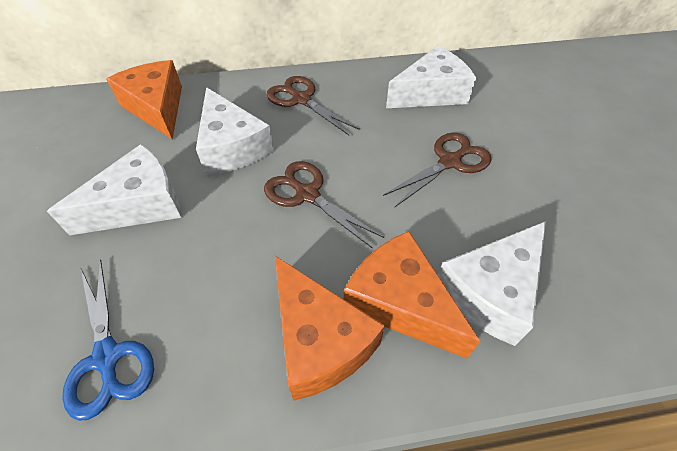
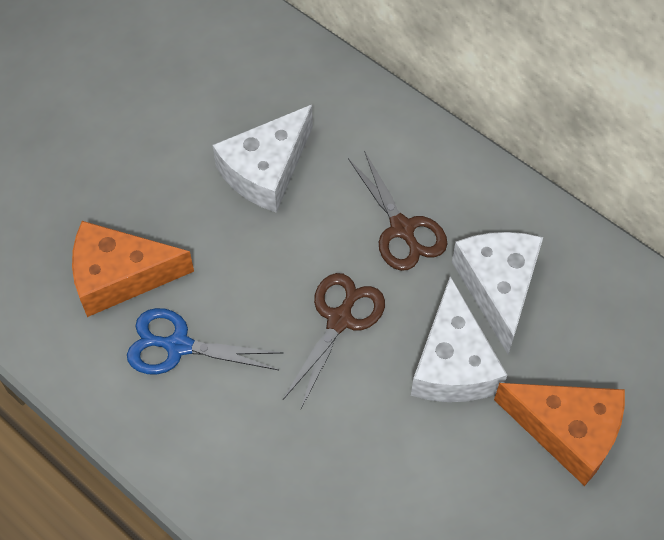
brown scissors: [264,161,384,249] [267,76,360,135] [383,132,491,207] = 3 -> [282,273,385,409] [348,150,447,271] = 2
orange cheese: [106,60,182,140] [275,256,385,401] [344,231,480,359] = 3 -> [72,221,194,317] [494,383,625,486] = 2
white cheese: [47,144,182,236] [196,87,274,175] [386,46,476,108] [438,221,546,346] = 4 -> [212,105,313,213] [411,276,507,402] [452,232,543,354] = 3

